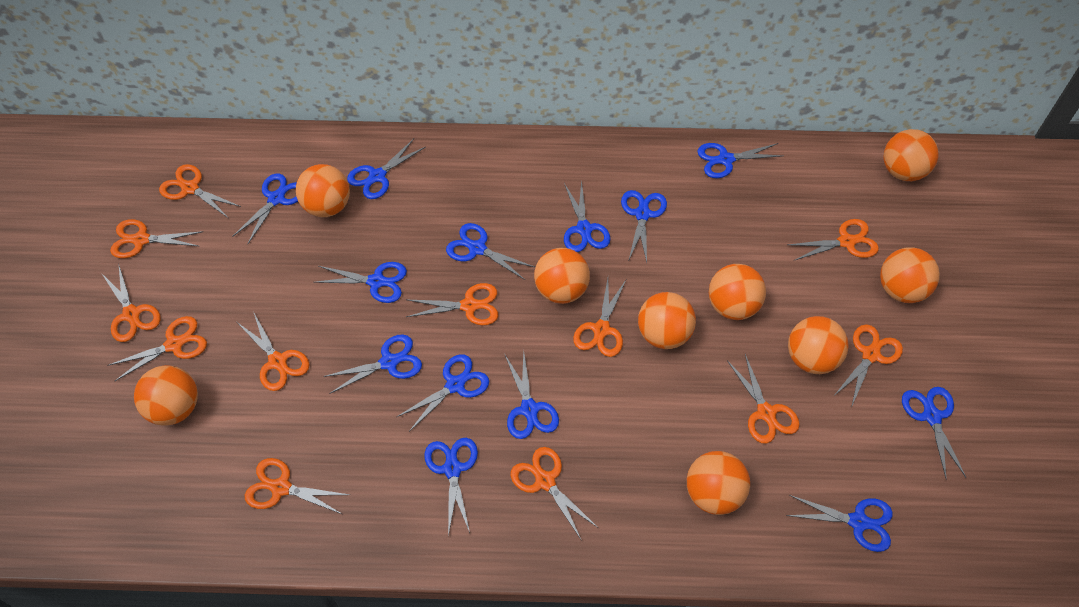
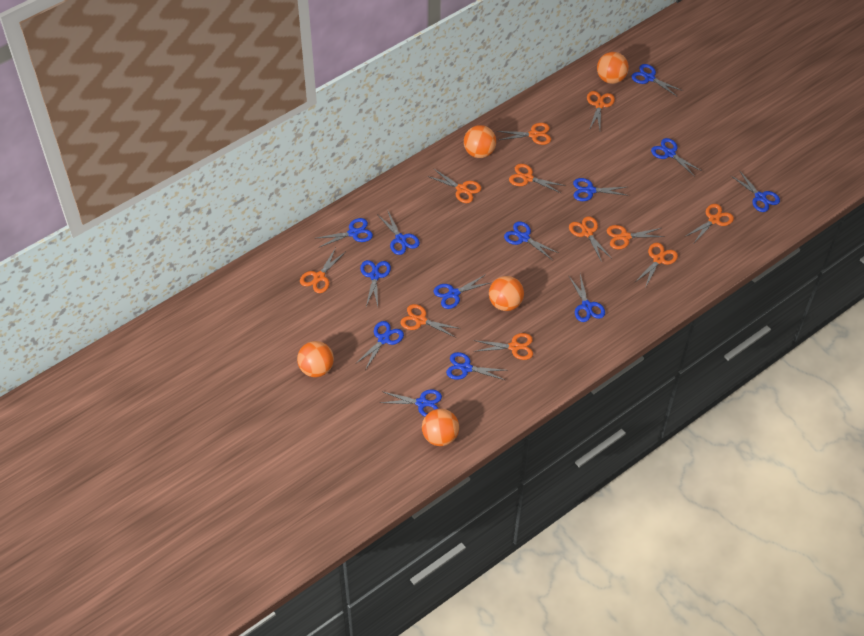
orange ball: [134,365,198,426] [296,164,350,217] [534,248,590,304] [638,292,696,349] [687,451,750,515] [709,264,766,320] [788,316,849,374] [880,247,940,303] [883,129,938,181] = 9 -> [297,341,334,377] [422,409,459,446] [464,125,496,158] [489,276,524,311] [597,52,629,84] = 5
orange scissors: [102,263,161,342] [108,316,207,381] [110,219,203,259] [159,164,241,218] [237,313,310,391] [245,458,350,514] [406,283,498,325] [510,447,598,539] [573,278,626,357] [727,354,800,444] [788,219,879,261] [834,324,903,405] = 12 -> [300,248,345,293] [400,304,461,338] [427,168,481,203] [474,333,533,360] [497,123,551,145] [509,164,565,193] [569,216,612,262] [587,91,615,130] [607,225,664,249] [635,243,678,288] [686,204,734,243] = 11

